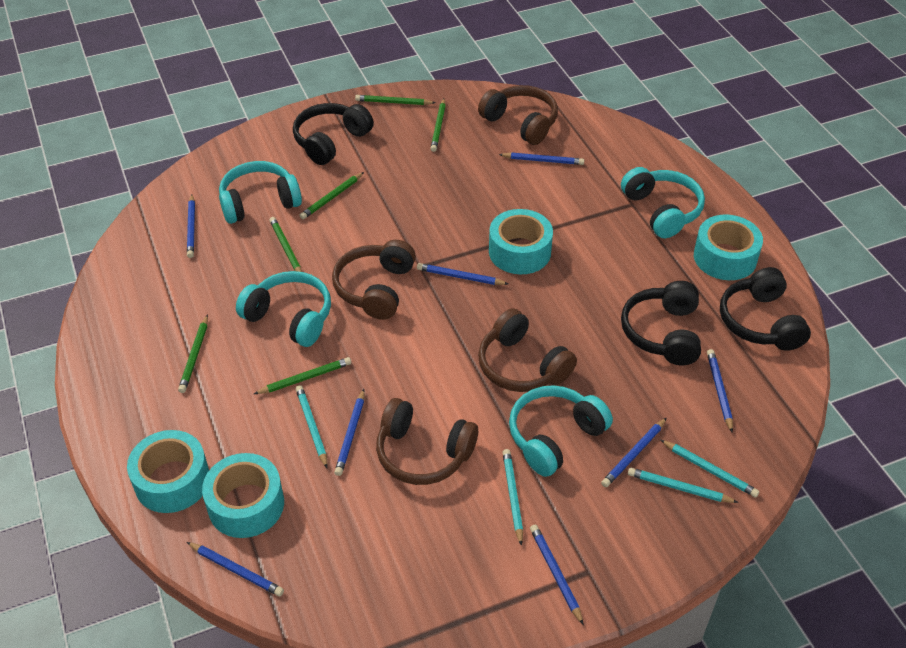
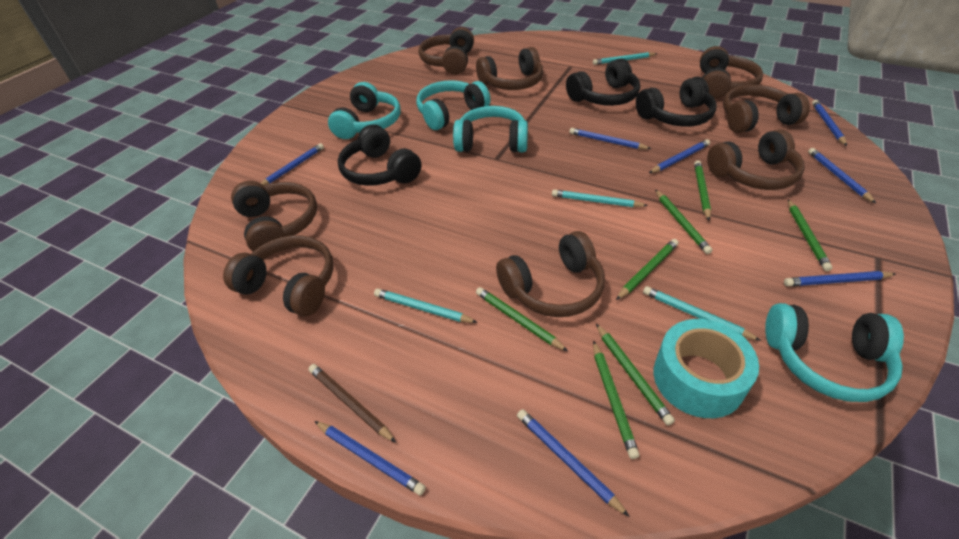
brown headphones: [332,240,416,320] [376,398,478,485] [478,85,558,145] [478,308,577,392] = 4 -> [223,235,334,317] [231,181,317,251] [419,27,474,75] [476,47,543,90] [496,231,605,317] [700,46,763,99] [707,129,805,190] [723,84,810,133] = 8
brown pencil: none = 0 -> [308,364,396,443] = 1
green pencil: [178,314,208,393] [254,357,351,394] [269,217,302,272] [299,172,364,219] [355,95,435,105] [431,99,446,152] = 6 -> [476,287,568,351] [593,341,639,459] [596,324,675,425] [616,239,678,300] [655,190,712,254] [694,160,711,220] [788,199,833,271] = 7
turquoise tape: [127,430,209,513] [202,453,284,538] [489,209,553,274] [694,215,763,280] = 4 -> [654,319,759,418] = 1

